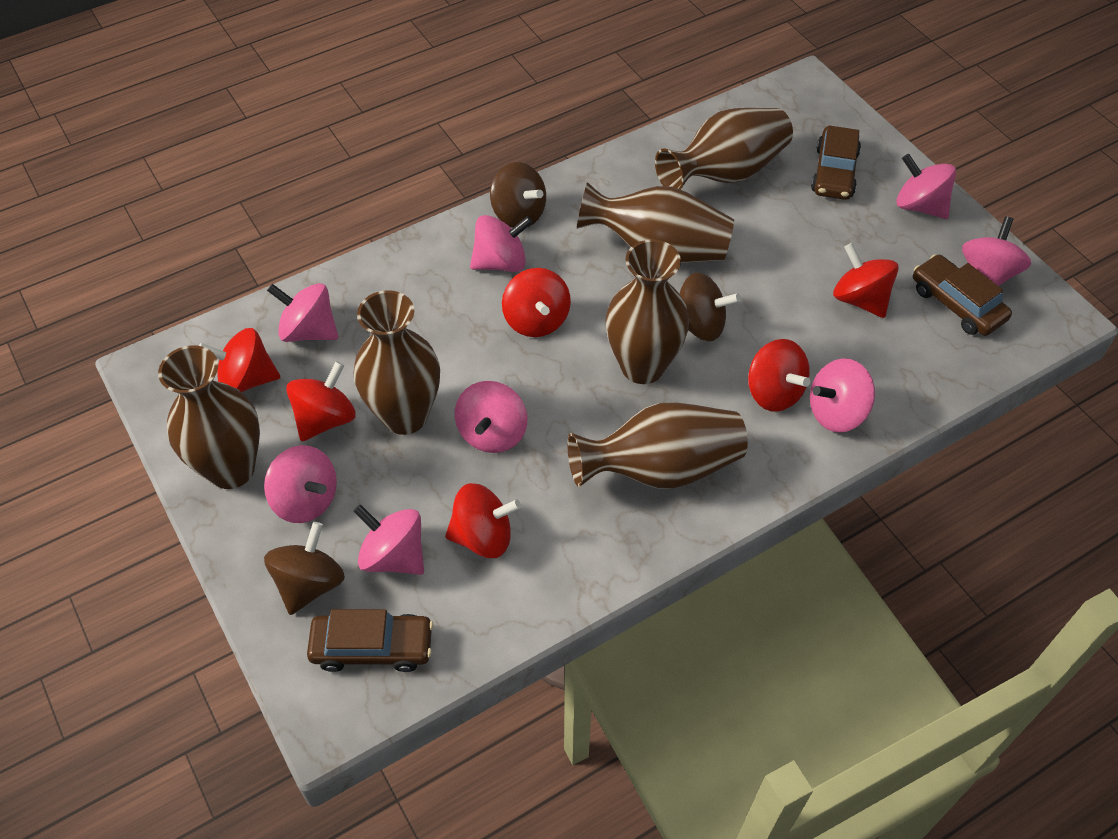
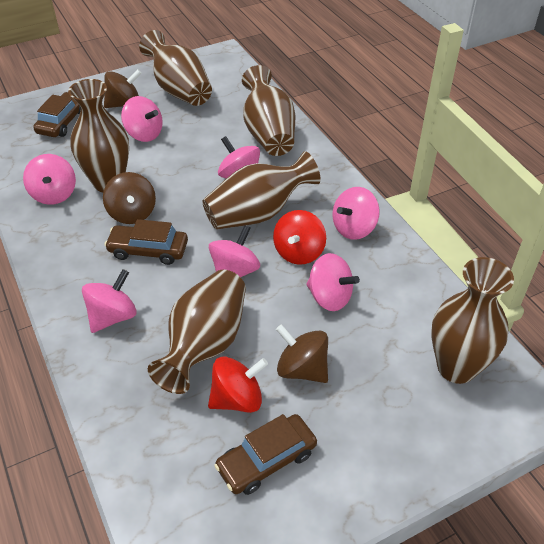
pink spinning top: [264,445,337,523] [267,283,338,342] [353,504,424,575] [455,381,528,453] [470,215,533,272] [810,358,875,433] [896,154,956,219] [962,216,1031,286] = 8 -> [23,154,76,205] [82,269,137,333] [121,96,163,142] [209,225,260,277] [218,136,260,179] [306,253,360,311] [332,187,380,240] = 7
red spinning top: [199,328,280,392] [286,361,356,441] [445,483,521,558] [502,268,571,337] [748,339,810,412] [833,243,899,318] = 6 -> [208,357,268,413] [273,210,326,265] = 2

